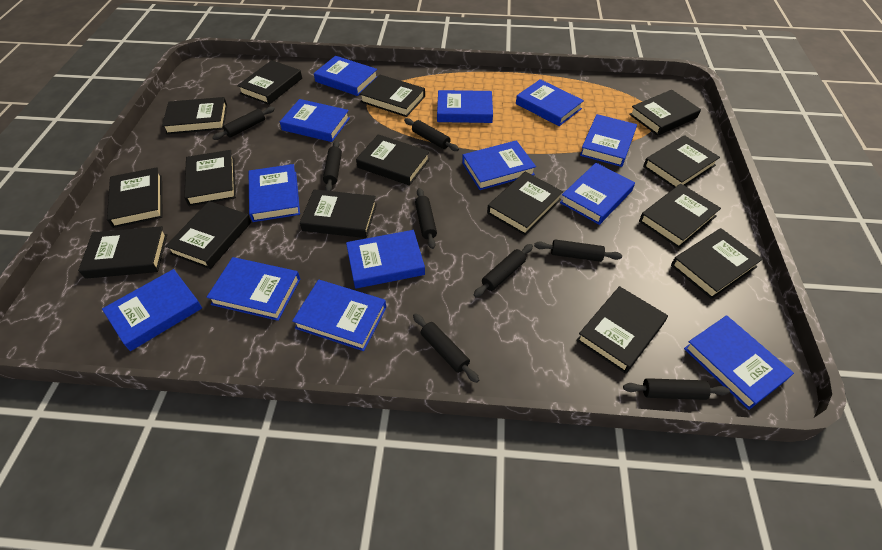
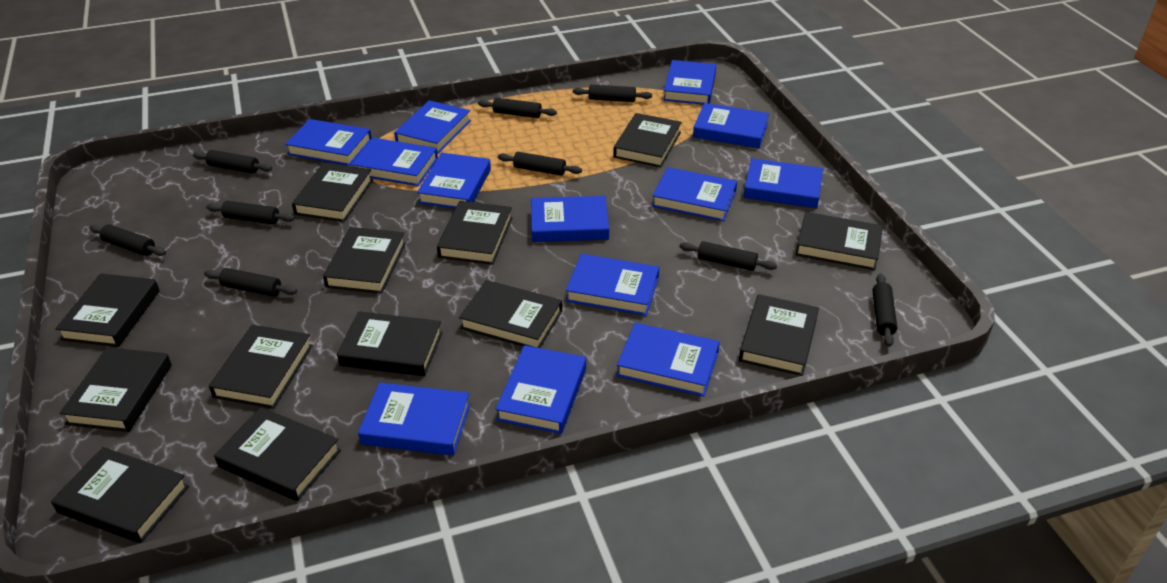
black book: [78,226,167,279] [107,167,163,228] [162,97,227,134] [165,201,251,269] [184,150,236,206] [237,60,302,105] [300,189,377,238] [356,134,430,186] [360,74,425,117] [487,172,563,235] [576,286,668,374] [629,90,701,136] [639,184,721,248] [643,135,720,188] [671,228,763,299] = 15 -> [51,447,189,543] [55,273,160,347] [60,347,172,432] [209,325,313,409] [214,407,341,501] [292,163,373,222] [323,227,406,294] [337,311,442,376] [437,201,512,265] [459,280,562,348] [613,113,682,167] [739,294,819,376] [795,212,883,270] = 13
black rolling pin: [212,107,275,140] [323,140,342,191] [404,118,459,151] [413,313,479,383] [415,188,437,249] [474,244,533,297] [534,239,622,262] [623,378,730,400] = 8 -> [90,224,166,256] [193,150,272,173] [204,268,297,296] [206,201,295,224] [478,98,557,118] [498,152,582,176] [573,85,652,102] [679,241,777,271] [872,273,897,347] = 9

